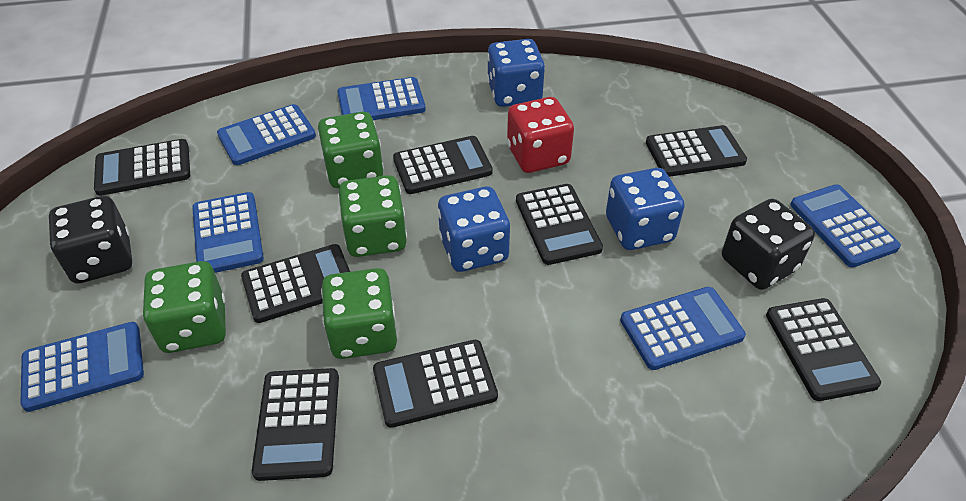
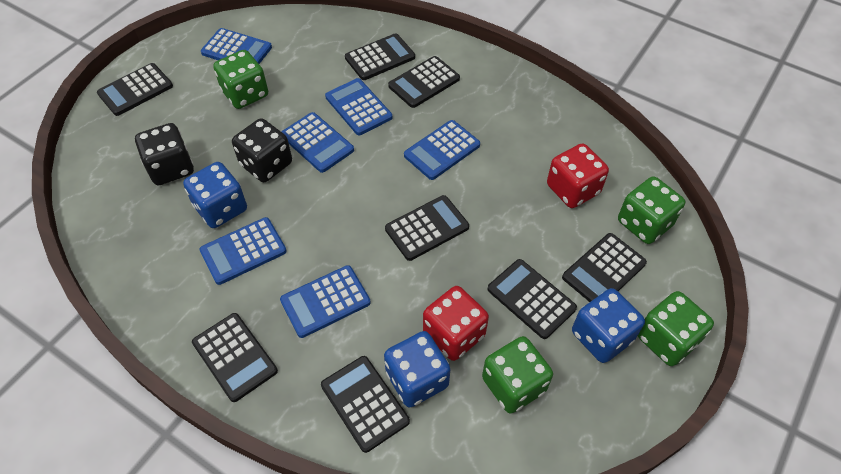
red dice: [507,97,574,173] = 1 -> [423,286,489,361] [547,143,609,208] = 2

